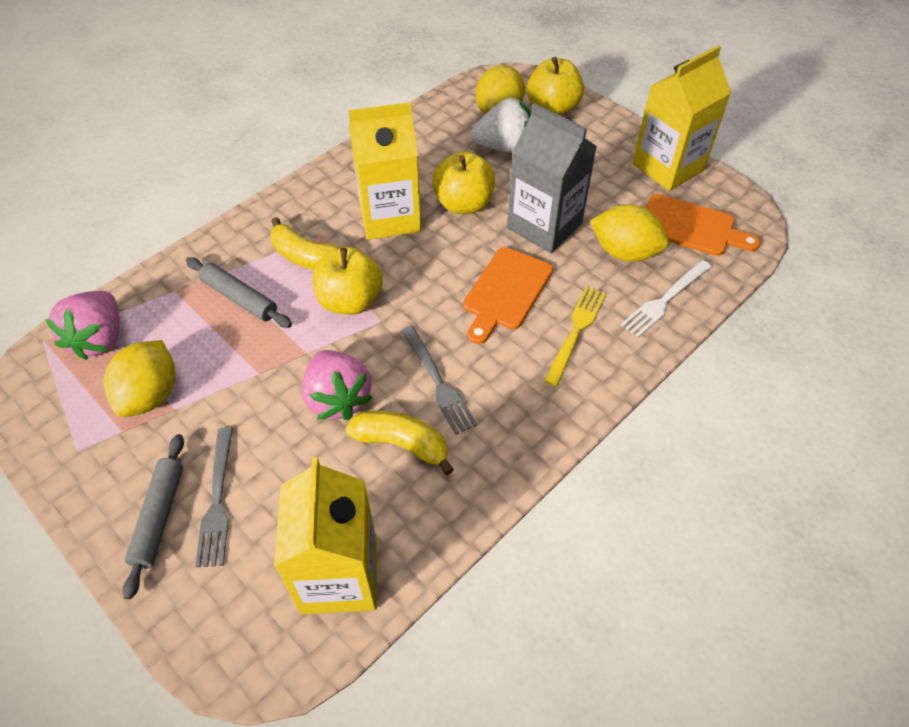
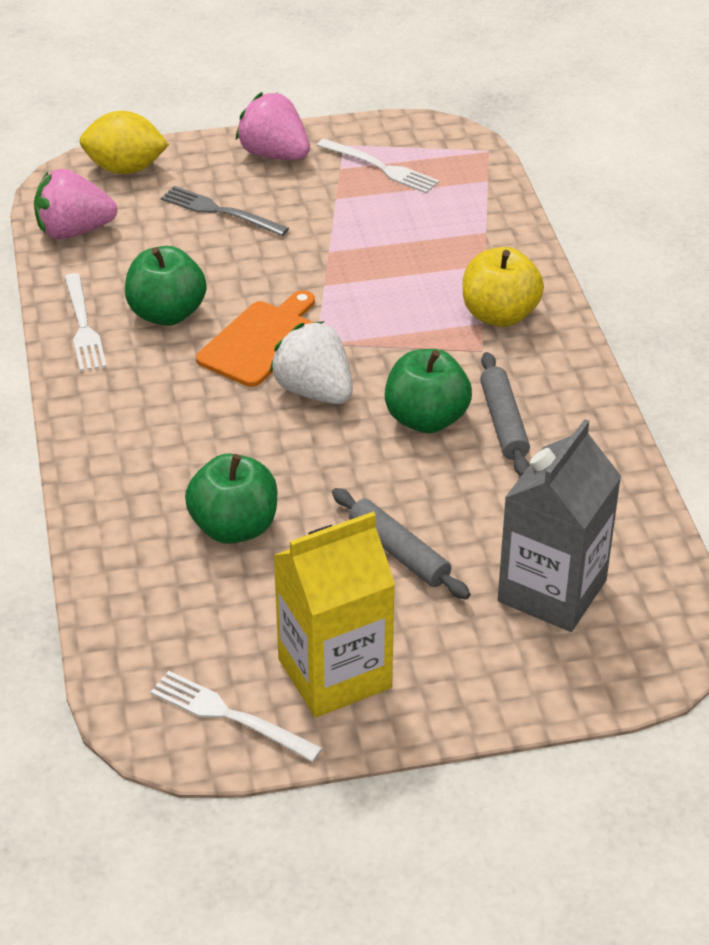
green apple: none = 0 -> [125,246,206,326] [185,453,277,544] [385,349,472,433] = 3
grey fork: [195,427,233,568] [401,326,477,435] = 2 -> [161,186,289,236] = 1
orange cutting board: [463,247,553,344] [646,194,760,256] = 2 -> [196,290,315,387] = 1
white fork: [621,260,712,338] = 1 -> [65,273,107,371] [151,671,323,762] [317,139,439,194] = 3
yellow apple: [313,247,383,315] [432,151,495,214] [527,57,584,115] = 3 -> [463,247,544,327] = 1
yellow banana: [270,217,340,270] [345,411,454,475] = 2 -> none = 0
yellow carton: [274,457,377,614] [348,102,421,240] [632,45,731,191] = 3 -> [273,512,395,717] = 1
yellow fork: [544,287,606,386] = 1 -> none = 0
yellow lemon: [104,340,175,417] [476,65,525,114] [590,204,669,262] = 3 -> [80,111,169,174] = 1

